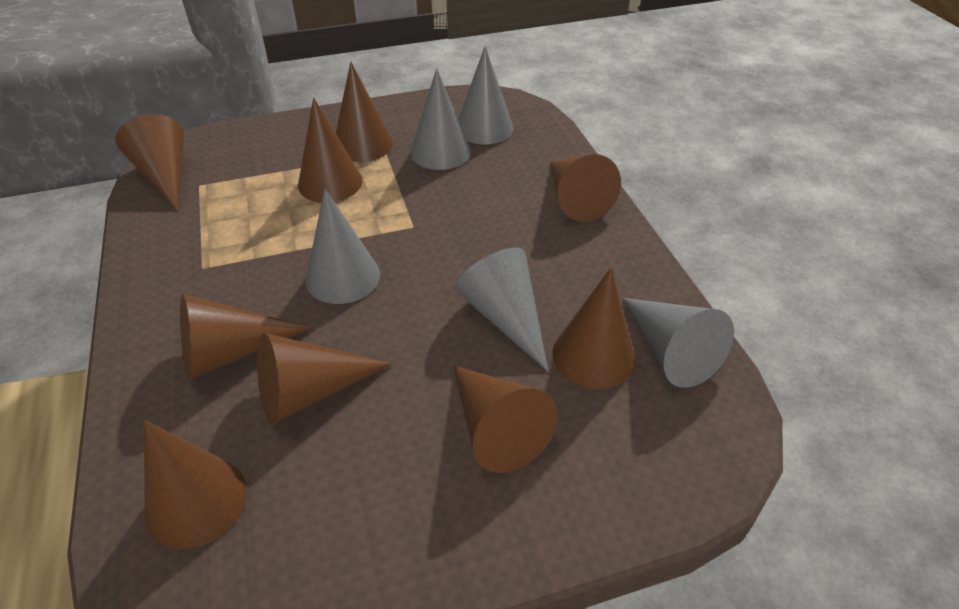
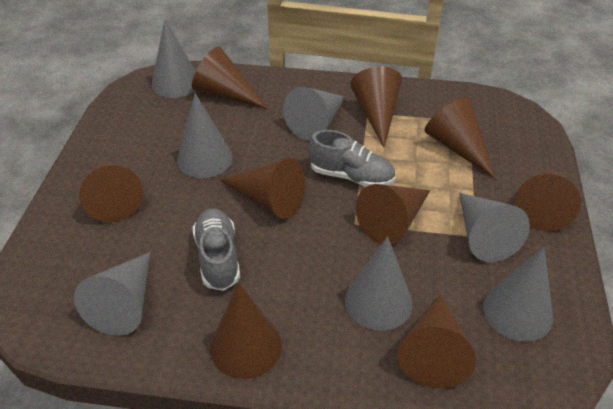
grey cone: [306,189,380,304] [410,68,471,170] [455,248,548,372] [458,46,514,145] [623,298,734,388] = 5 -> [74,252,151,336] [151,20,196,98] [177,93,233,178] [283,87,346,140] [345,236,413,331] [459,193,530,262] [483,247,553,342] = 7
grey shoe: none = 0 -> [193,208,240,291] [308,130,395,187] = 2

